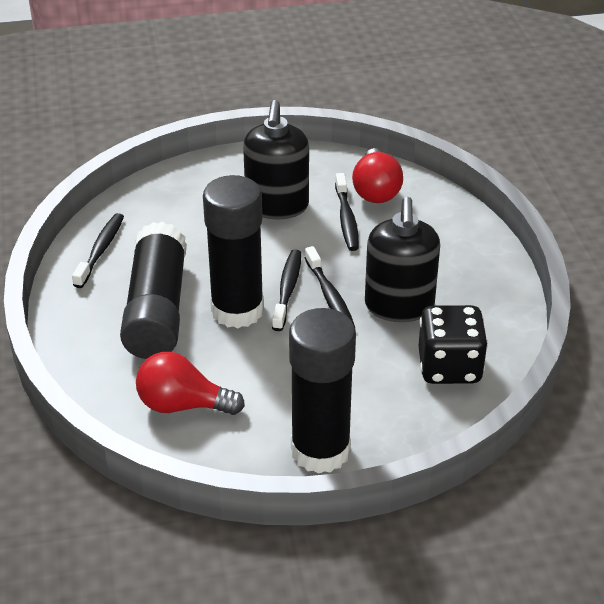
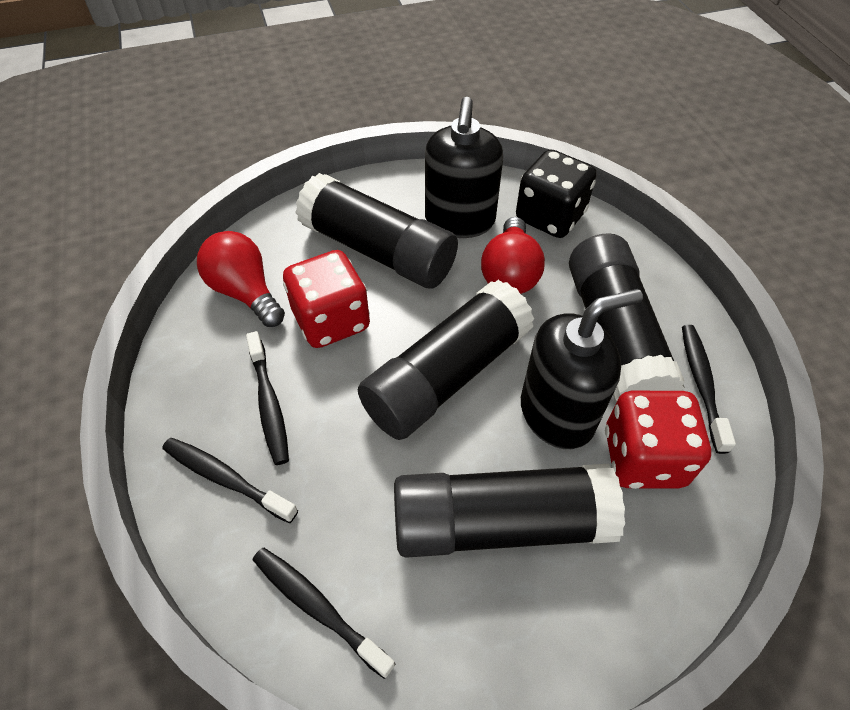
black glue stick: [120,222,187,359] [203,175,264,328] [289,308,356,474] = 3 -> [295,173,458,289] [358,280,534,440] [394,464,625,558] [569,233,685,402] = 4
red dice: none = 0 -> [283,250,370,348] [605,391,711,489] = 2

